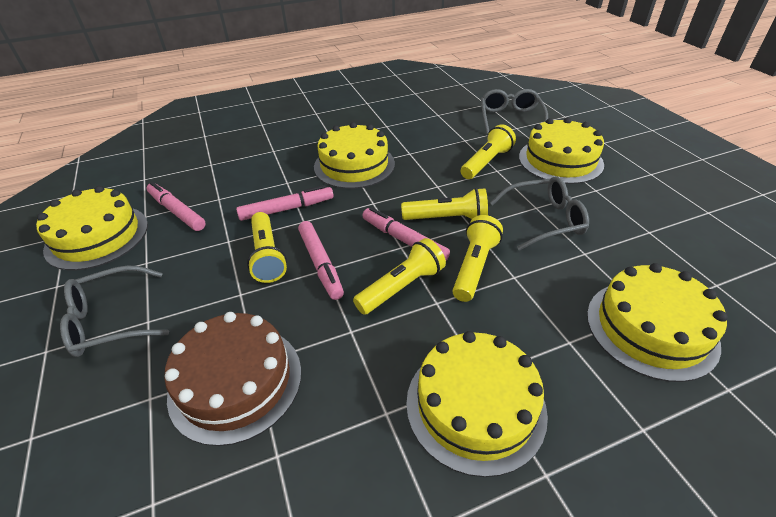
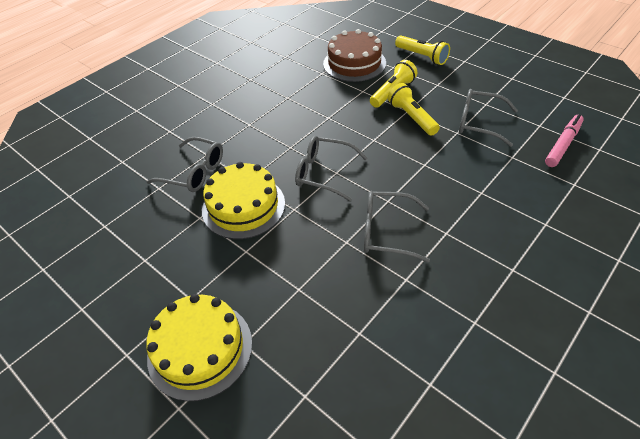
grey glasses: [60,265,169,357] [481,89,548,135] [490,176,589,251] = 3 -> [147,137,223,192] [295,136,367,201] [364,191,430,263] [459,89,518,147] = 4
pink marker: [147,182,206,231] [236,185,334,221] [298,221,344,300] [362,207,450,260] = 4 -> [545,114,584,167] = 1
yellow cake: [36,186,148,270] [314,122,395,189] [406,331,548,477] [519,118,604,184] [587,263,728,382] = 5 -> [146,294,252,401] [202,162,285,239] = 2
yellow flashlight: [247,212,287,283] [353,238,446,315] [401,188,488,220] [453,215,503,302] [461,124,516,179] = 5 -> [370,60,417,108] [388,83,440,136] [395,35,450,65] = 3

